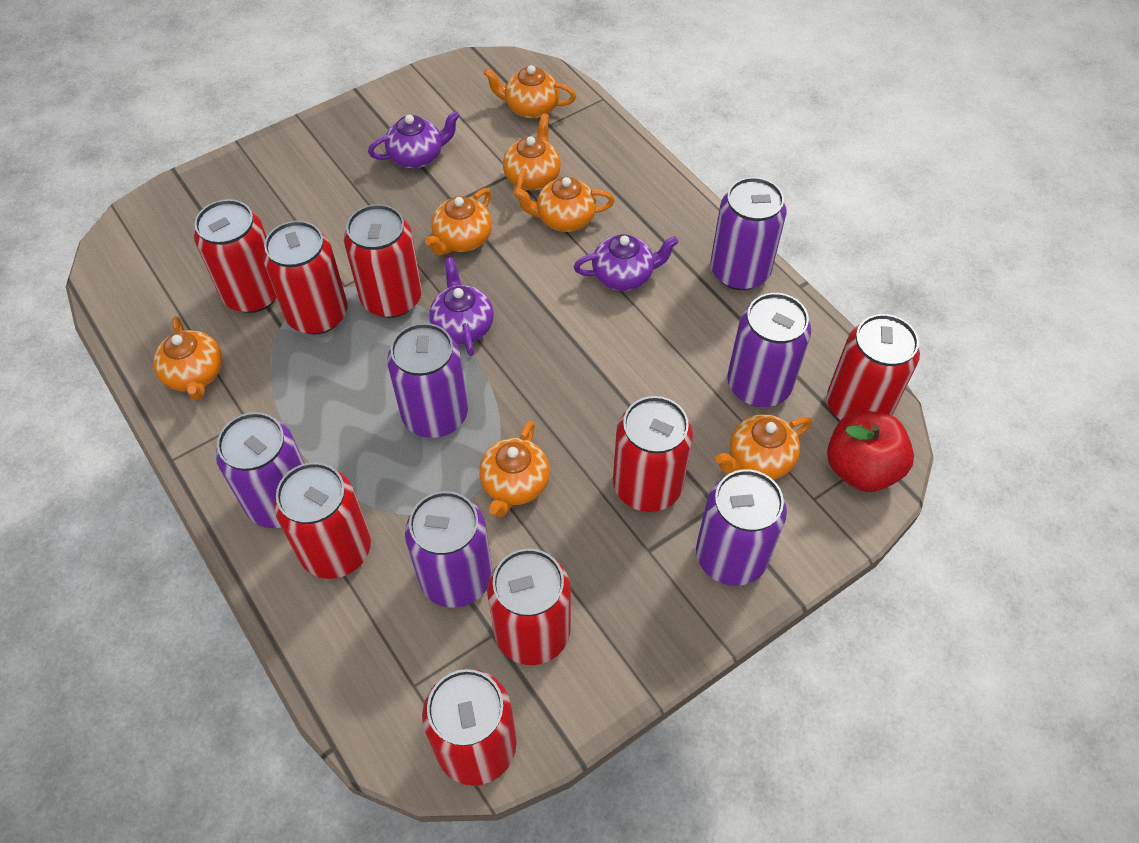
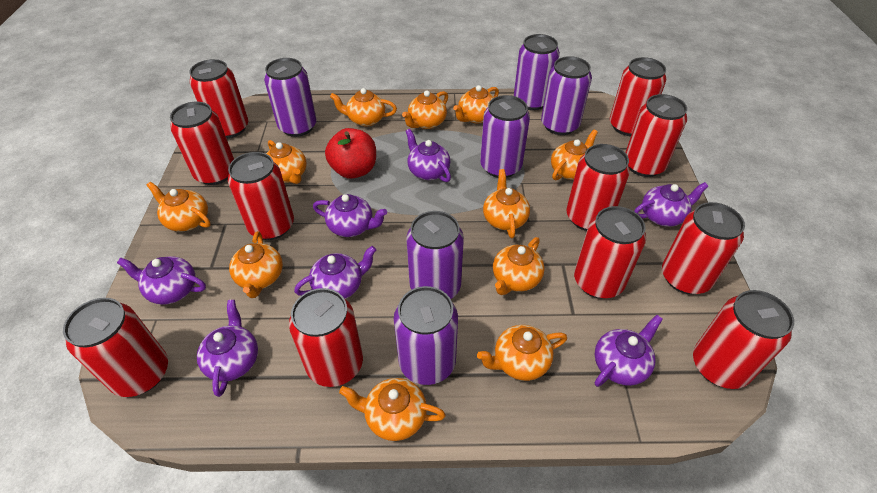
orange teapot: [153,316,223,400] [425,188,492,255] [479,421,550,517] [483,65,576,119] [503,113,561,198] [513,177,615,232] [715,414,812,479] = 7 -> [146,182,211,232] [229,231,283,298] [266,140,307,184] [330,88,397,127] [339,378,446,441] [402,91,448,129] [453,85,499,123] [477,325,567,381] [483,169,530,238] [493,237,545,295] [551,130,598,180] = 11
purple teapot: [368,111,460,168] [429,257,494,356] [574,234,678,291] = 3 -> [117,256,206,305] [197,300,258,397] [294,246,376,299] [313,194,387,237] [406,129,451,182] [595,315,663,387] [634,182,708,227] = 7
red can: [194,199,277,313] [263,221,348,335] [274,462,371,579] [344,204,422,318] [422,669,517,786] [487,549,571,665] [613,396,693,512] [827,314,920,420] = 8 -> [63,298,168,397] [170,102,234,185] [190,59,248,138] [228,152,294,240] [289,288,363,387] [566,144,630,231] [574,206,646,299] [610,57,666,136] [625,94,687,177] [662,202,745,294] [693,290,794,389] = 11

